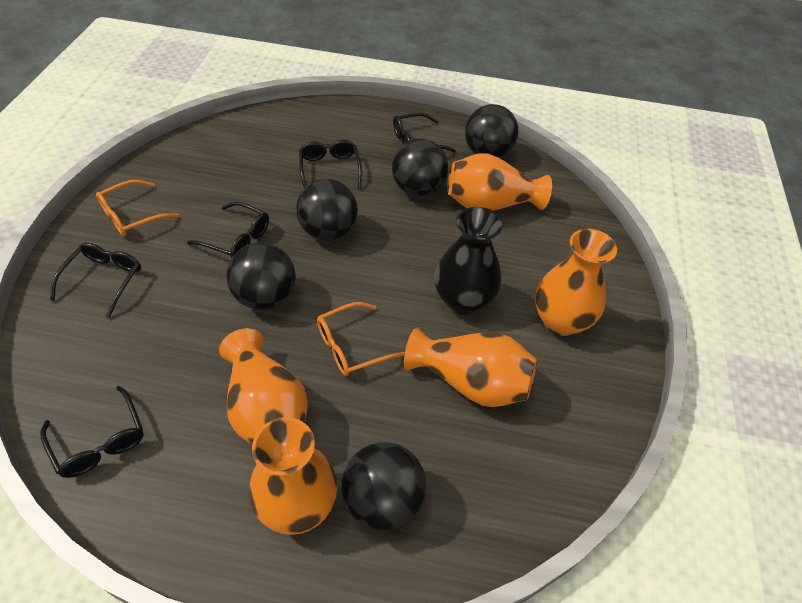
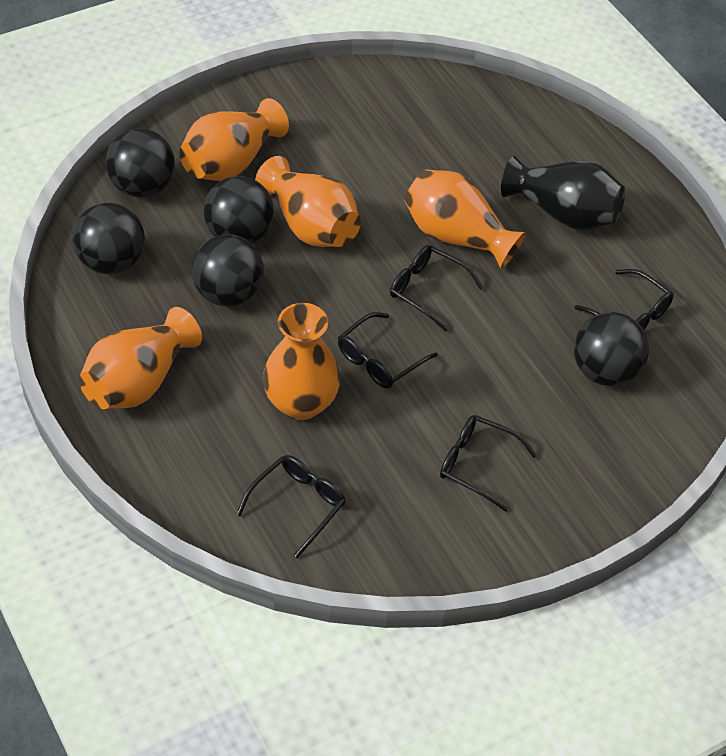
orange glasses: [96,180,179,236] [317,302,405,376] = 2 -> none = 0

